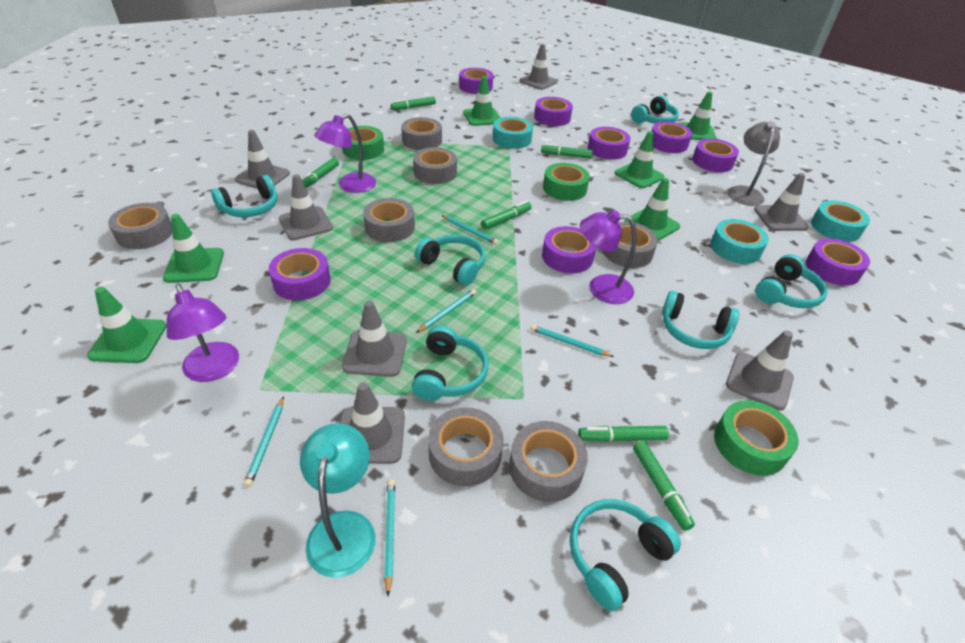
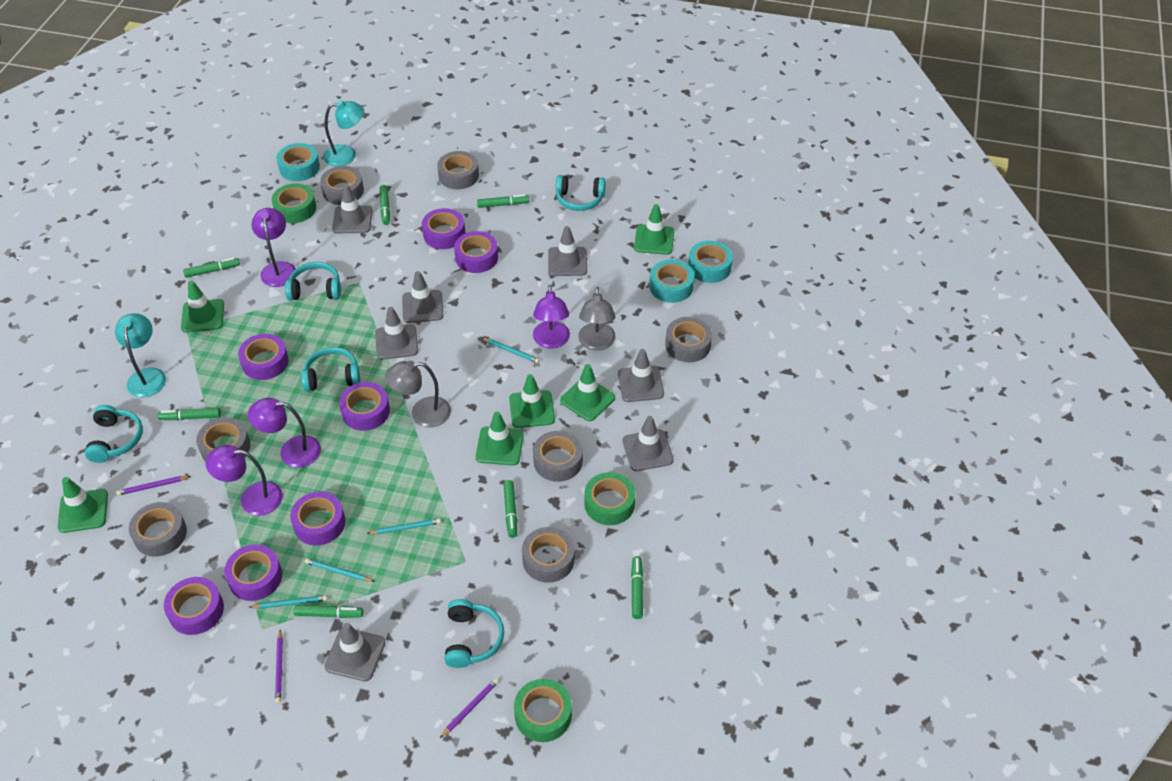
green marker: [301,158,339,188] [391,97,436,110] [481,201,532,229] [541,144,593,159] [578,426,669,442] [633,441,695,531] = 6 -> [158,408,221,420] [183,258,240,278] [294,605,363,618] [379,185,390,225] [477,194,529,208] [503,480,517,538] [631,556,643,619] = 7
grey lamp: [727,121,780,206] = 1 -> [385,361,451,427] [578,287,616,351] = 2
purple lamp: [167,284,239,382] [314,114,376,193] [580,210,636,304] = 3 -> [205,445,283,516] [248,398,321,468] [252,208,296,287] [533,285,570,349] = 4
purple pencil: none = 0 -> [116,476,191,496] [275,630,283,703] [440,678,499,738] = 3
purple tape: [269,248,331,300] [459,68,493,94] [534,97,573,126] [542,226,596,273] [588,127,631,160] [652,121,692,153] [692,139,739,172] [806,238,870,286] = 8 -> [164,577,224,635] [224,544,282,601] [238,334,289,380] [290,492,345,545] [339,382,390,431] [422,208,465,249] [454,231,498,273] = 7
turquoise headphones: [211,175,278,217] [412,325,488,401] [415,234,485,286] [570,499,681,611] [631,96,679,124] [662,291,739,349] [756,254,828,308] = 7 -> [85,405,143,463] [285,262,341,300] [301,347,360,391] [445,599,504,668] [556,175,605,211] = 5
turquoise lamp: [300,423,375,578] = 1 -> [115,313,166,397] [323,100,364,166] = 2
turquoise pencil: [244,396,284,487] [384,479,395,596] [416,289,476,333] [442,215,498,245] [530,325,614,357] = 5 -> [249,595,328,609] [305,558,375,582] [367,518,441,534] [482,338,540,363] = 4

